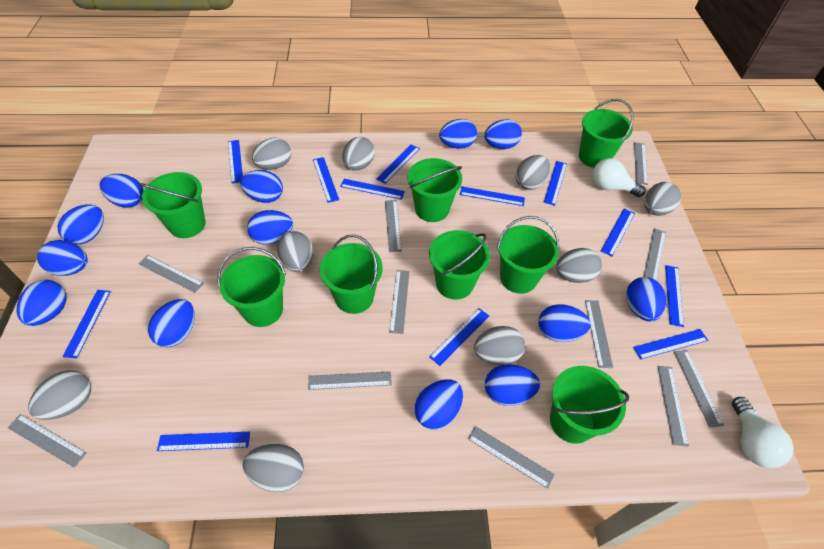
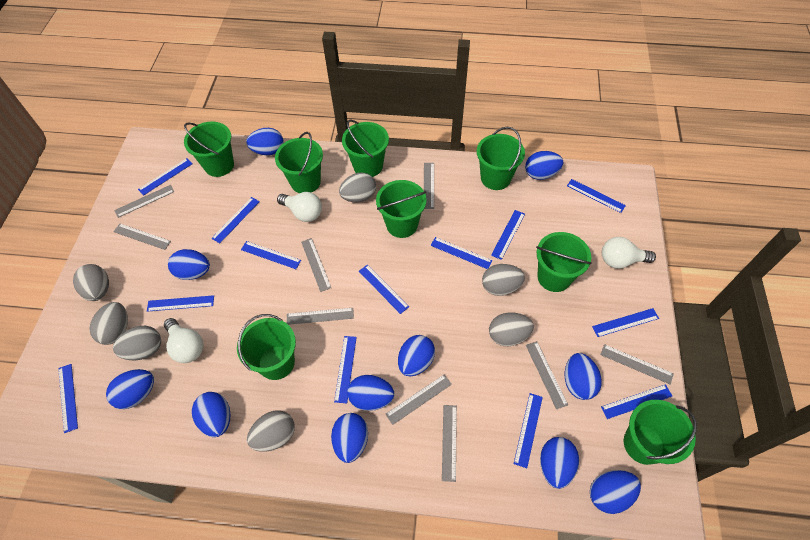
blue egg: [17,280,67,326] [37,240,88,276] [58,205,104,245] [100,174,144,208] [148,299,195,347] [240,170,283,203] [247,210,293,244] [414,379,463,430] [439,119,477,149] [484,119,522,149] [485,364,540,406] [538,304,590,342] [626,277,666,321] = 13 -> [106,369,154,409] [168,249,210,280] [192,392,230,437] [246,128,284,155] [331,413,368,463] [347,375,394,411] [398,335,435,376] [525,151,563,180] [540,437,579,489] [565,353,602,400] [590,470,641,514] = 11
blue ruler: [62,290,111,359] [157,432,250,451] [228,140,243,184] [313,157,339,203] [340,179,405,200] [377,144,420,184] [429,308,489,366] [460,187,525,206] [544,161,567,206] [601,209,635,256] [633,329,708,360] [665,265,684,327] = 12 -> [58,364,78,433] [138,158,193,195] [147,295,214,312] [211,197,260,243] [241,241,301,269] [334,336,357,403] [359,265,409,314] [430,237,493,269] [491,210,525,260] [514,393,543,468] [567,179,626,213] [592,308,659,337] [601,384,672,419] = 13
grey egg: [28,370,91,420] [242,444,304,492] [252,137,291,170] [277,231,313,272] [342,137,375,171] [474,326,525,365] [515,155,550,190] [556,248,602,283] [644,182,681,216] = 9 -> [73,264,109,301] [89,302,128,345] [113,326,161,360] [247,410,295,452] [339,173,376,202] [482,264,525,296] [489,313,534,346] = 7
grey ruler: [7,414,86,468] [139,255,204,293] [308,371,392,390] [385,200,402,252] [389,270,410,334] [468,426,555,489] [585,300,613,368] [634,142,648,185] [643,228,666,281] [657,366,689,447] [674,350,724,428] = 11 -> [113,224,171,250] [114,185,174,218] [287,308,354,325] [301,238,331,292] [385,374,452,425] [424,163,434,209] [442,405,457,482] [526,341,568,409] [600,344,674,385] = 9
white light bulb: [592,158,646,197] [732,397,794,468] = 2 -> [164,318,204,363] [277,192,322,222] [602,237,656,269] = 3

